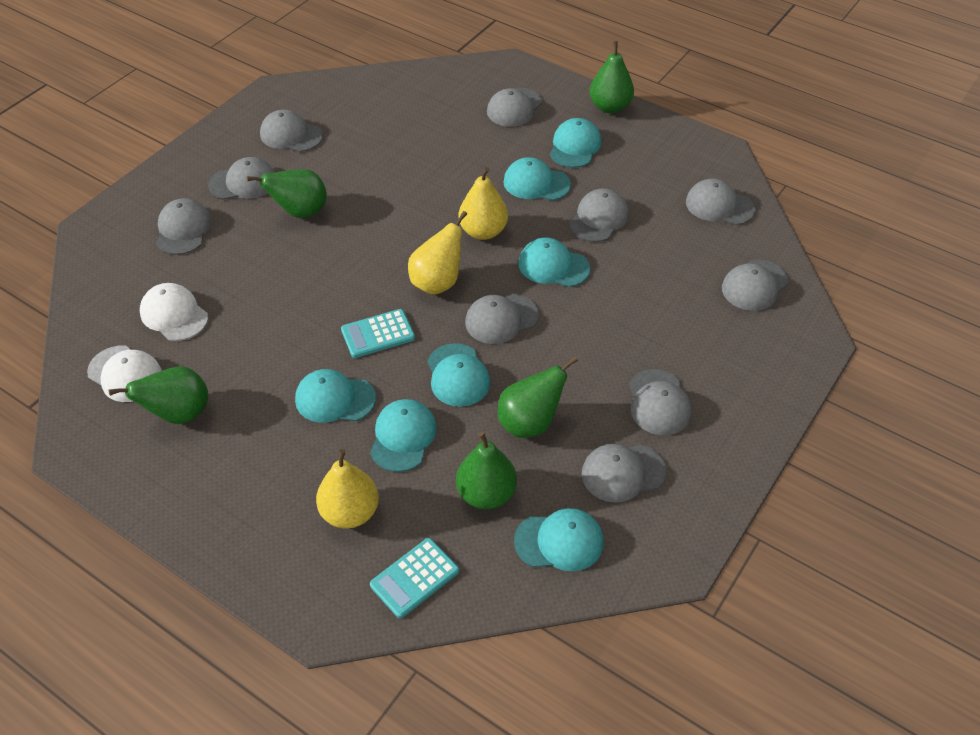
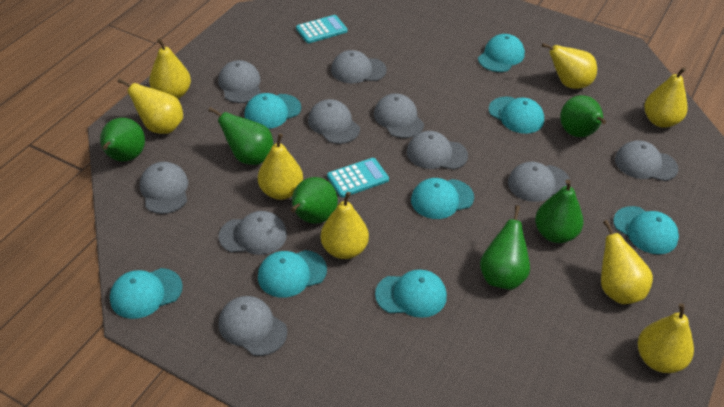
green pear: [108,366,208,424] [247,169,327,218] [456,432,517,509] [498,356,578,438] [590,41,634,113] = 5 -> [100,118,145,161] [208,107,274,165] [291,177,338,224] [480,205,530,290] [535,179,584,243] [560,95,606,137] = 6
turquoise cap: [295,369,376,423] [370,399,437,472] [427,343,490,407] [503,157,571,201] [514,508,604,571] [518,237,590,287] [550,118,601,168] = 7 -> [110,268,183,319] [244,93,301,129] [258,250,327,298] [375,269,447,318] [411,178,474,219] [478,34,525,72] [489,97,544,134] [613,206,679,254] = 8
white cap: [87,346,162,402] [140,283,208,341] = 2 -> none = 0
yellow pear: [316,449,379,529] [408,211,467,295] [459,167,508,240] = 3 -> [118,78,183,134] [149,38,191,99] [258,133,303,200] [321,192,369,259] [542,43,597,89] [601,220,653,304] [638,303,694,373] [644,67,688,128] = 8

